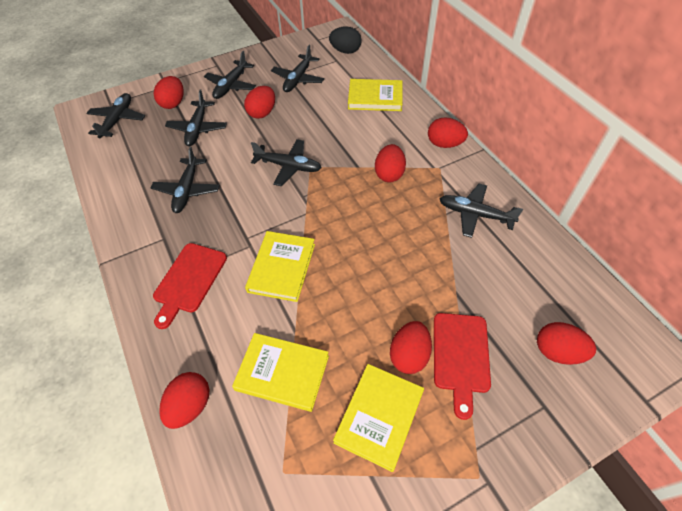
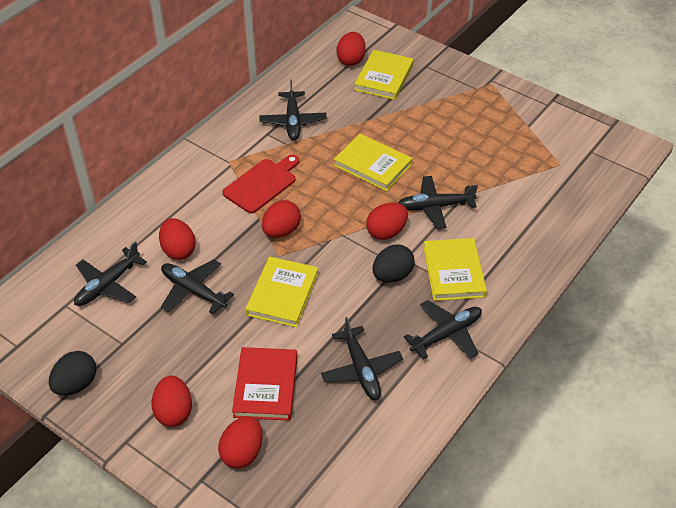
black egg: [329,26,362,54] = 1 -> [49,351,96,396] [372,244,415,282] = 2
black plane: [86,93,145,138] [151,147,219,213] [165,90,227,146] [204,51,256,99] [251,139,321,186] [271,45,324,92] [440,184,523,238] = 7 -> [74,241,147,306] [161,259,234,314] [259,80,327,140] [321,317,403,400] [398,176,478,229] [404,300,482,359] = 6
red book: none = 0 -> [232,347,297,421] = 1
red cutting board: [153,243,227,329] [434,313,491,420] = 2 -> [222,155,300,213] = 1
red egg: [153,76,184,109] [159,372,210,429] [244,86,275,119] [375,144,406,182] [390,321,432,374] [428,117,468,148] [537,322,596,365] = 7 -> [151,376,192,427] [159,218,196,260] [218,416,263,469] [262,200,301,238] [337,32,366,66] [366,203,408,240] = 6

